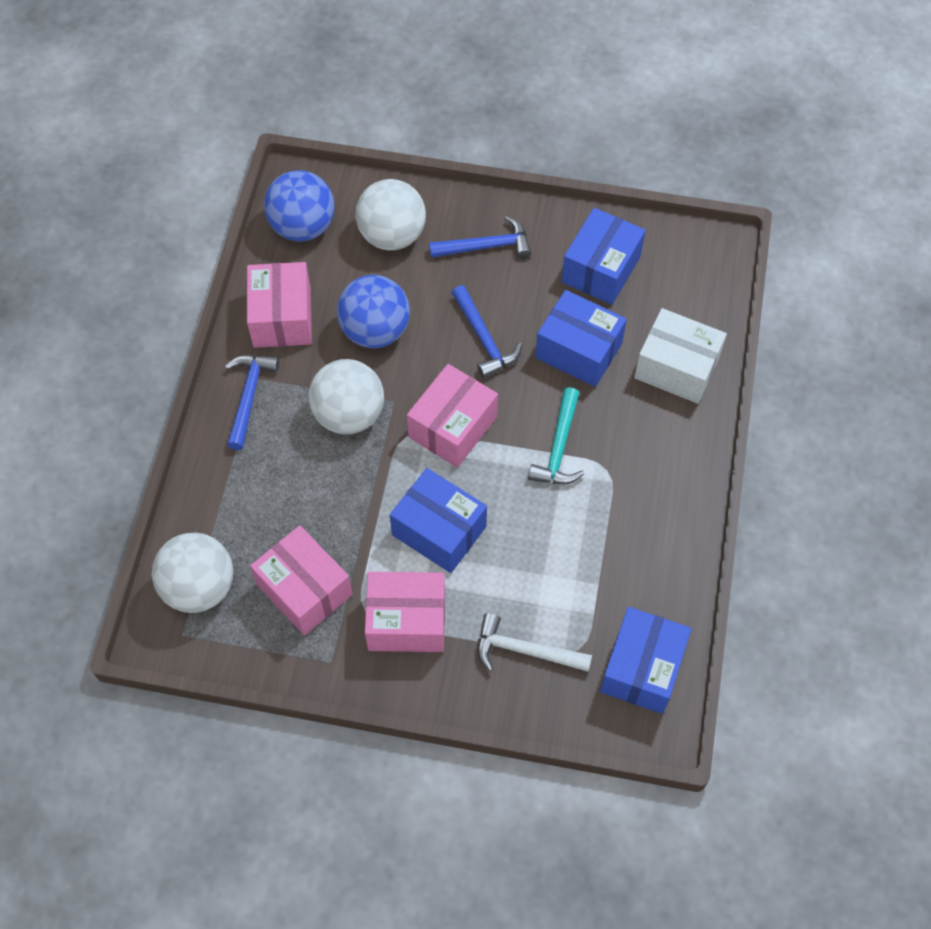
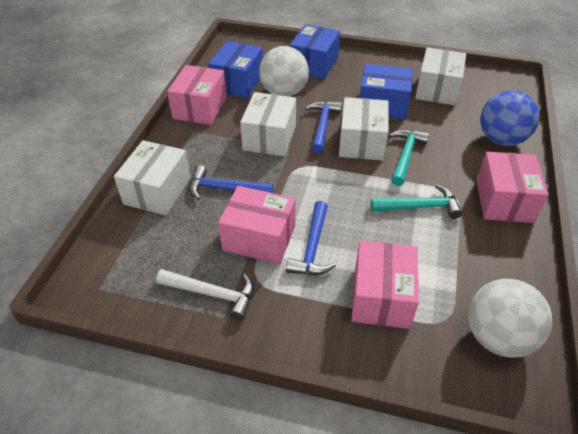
blue ball: [264,170,335,242] [337,275,410,348] = 2 -> [480,90,540,146] = 1
blue box: [390,468,487,573] [535,290,627,387] [561,208,646,305] [600,607,692,714] = 4 -> [208,41,263,98] [290,24,340,79] [360,64,413,119] = 3
turquoise hammer: [528,387,584,484] = 1 -> [371,184,462,219] [389,129,429,186] = 2
white ball: [152,533,234,613] [308,359,384,434] [356,179,426,250] = 3 -> [259,46,309,97] [468,279,552,357] = 2
white box: [634,308,727,404] = 1 -> [114,140,191,215] [240,92,296,157] [339,97,388,161] [415,48,466,105] = 4

